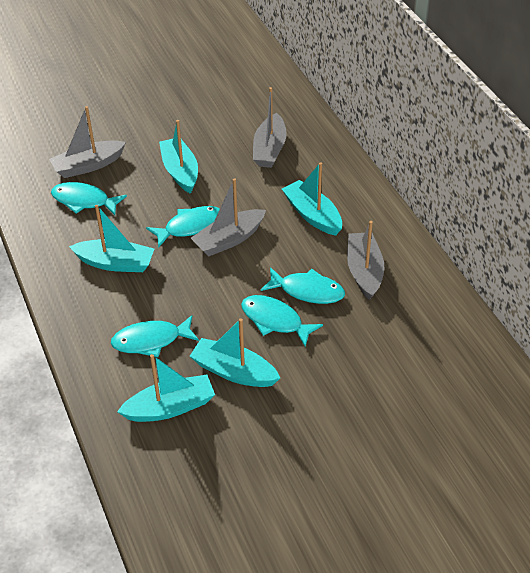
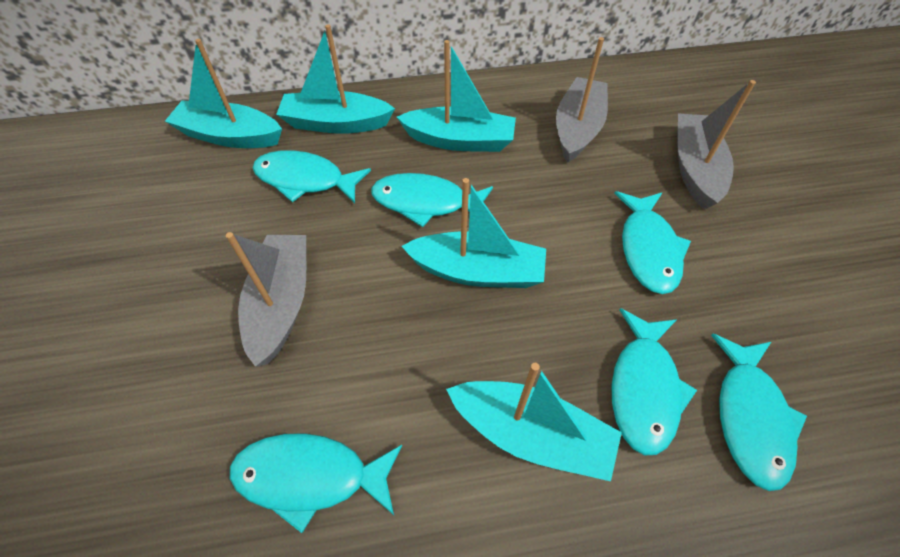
grey boat: [49,106,126,178] [191,178,266,256] [253,87,287,168] [347,221,384,300] = 4 -> [226,232,306,367] [556,37,608,163] [677,80,756,210] = 3
turquoise fish: [51,182,127,215] [111,315,199,357] [146,206,220,248] [241,295,323,347] [261,267,345,304] = 5 -> [230,433,402,533] [253,150,371,203] [371,173,493,227] [611,308,697,455] [614,191,691,294] [711,333,807,491] = 6

